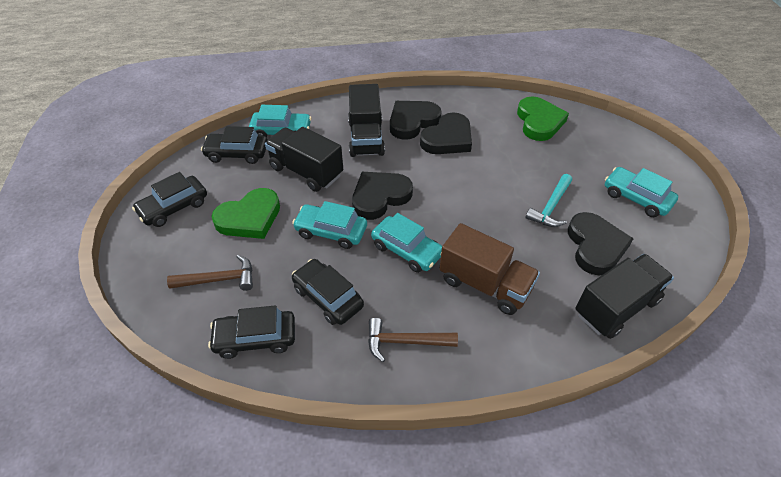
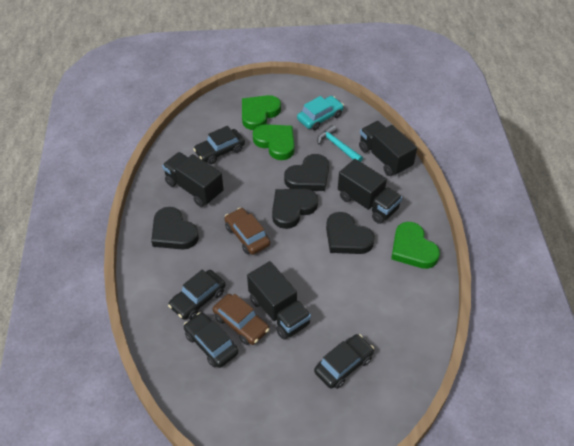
black truck: [265,127,343,192] [348,84,385,157] [575,254,674,339] = 3 -> [162,152,224,207] [247,261,311,340] [338,159,402,224] [359,121,417,176] = 4
brown car: none = 0 -> [213,294,270,345] [224,208,270,255] = 2
brown hammer: [167,255,253,291] [368,318,458,362] = 2 -> none = 0
brown truck: [439,223,540,315] = 1 -> none = 0
green heart: [212,188,280,239] [517,96,569,141] = 2 -> [242,95,281,130] [253,124,295,160] [391,222,440,269] = 3
turquoise car: [249,105,312,137] [292,201,367,249] [371,213,442,273] [605,167,678,217] = 4 -> [297,96,344,130] = 1

